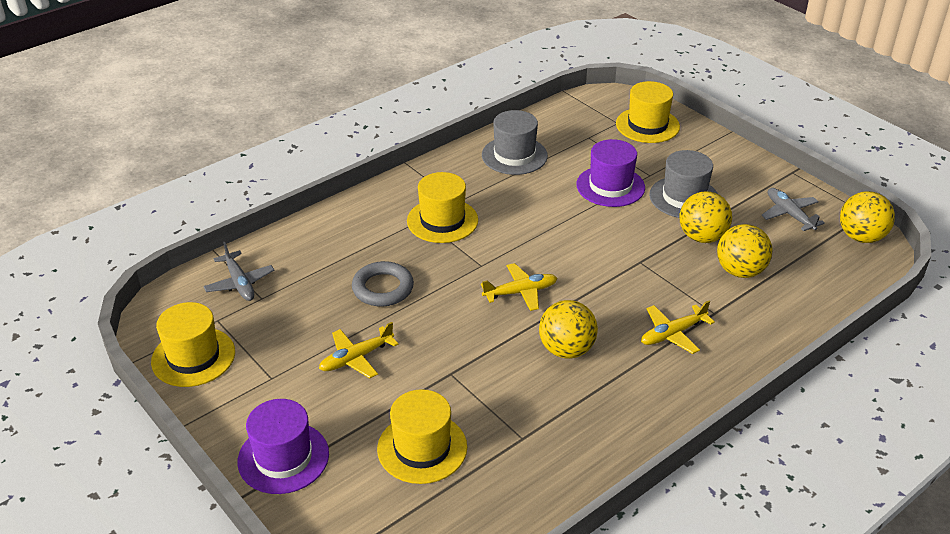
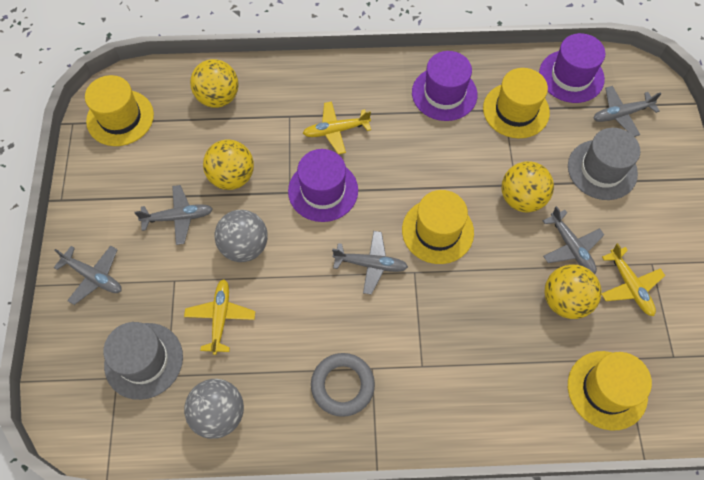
grey ball: none = 0 -> [184,379,244,439] [214,210,268,262] = 2
grey plane: [203,242,274,301] [761,188,825,231] = 2 -> [53,245,122,305] [134,185,213,245] [332,231,408,295] [543,206,604,274] [593,86,662,137] = 5
purple hat: [237,399,329,494] [576,139,645,207] = 2 -> [288,149,358,222] [412,51,478,121] [539,33,605,103] = 3

